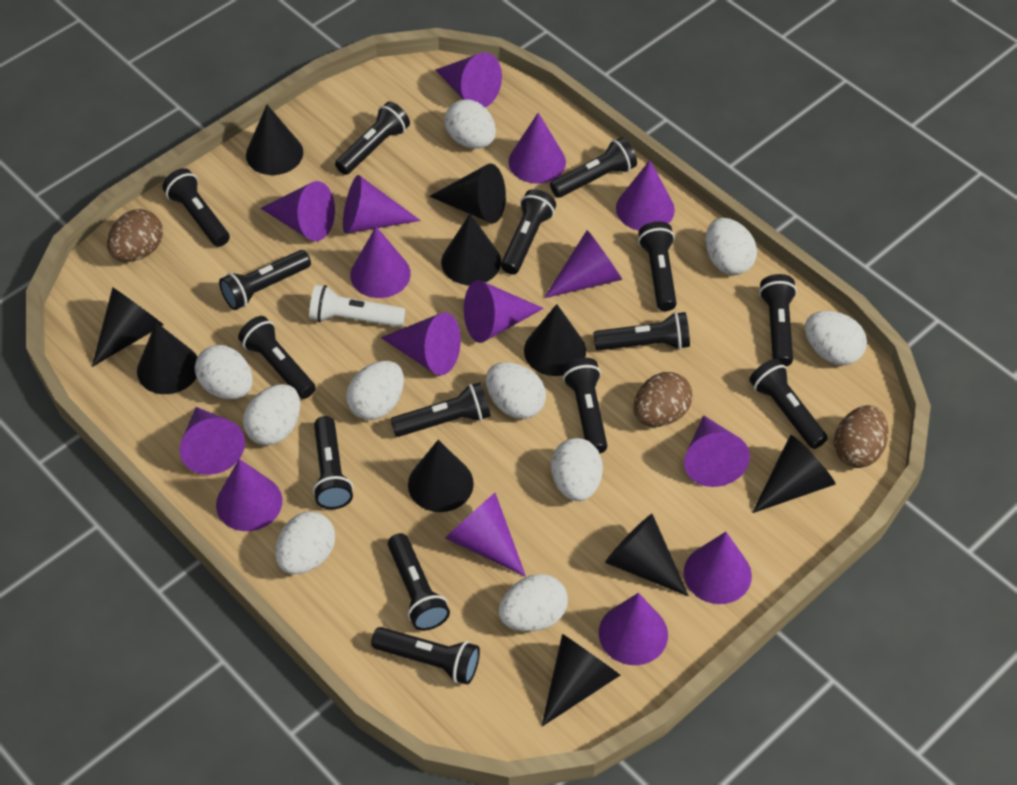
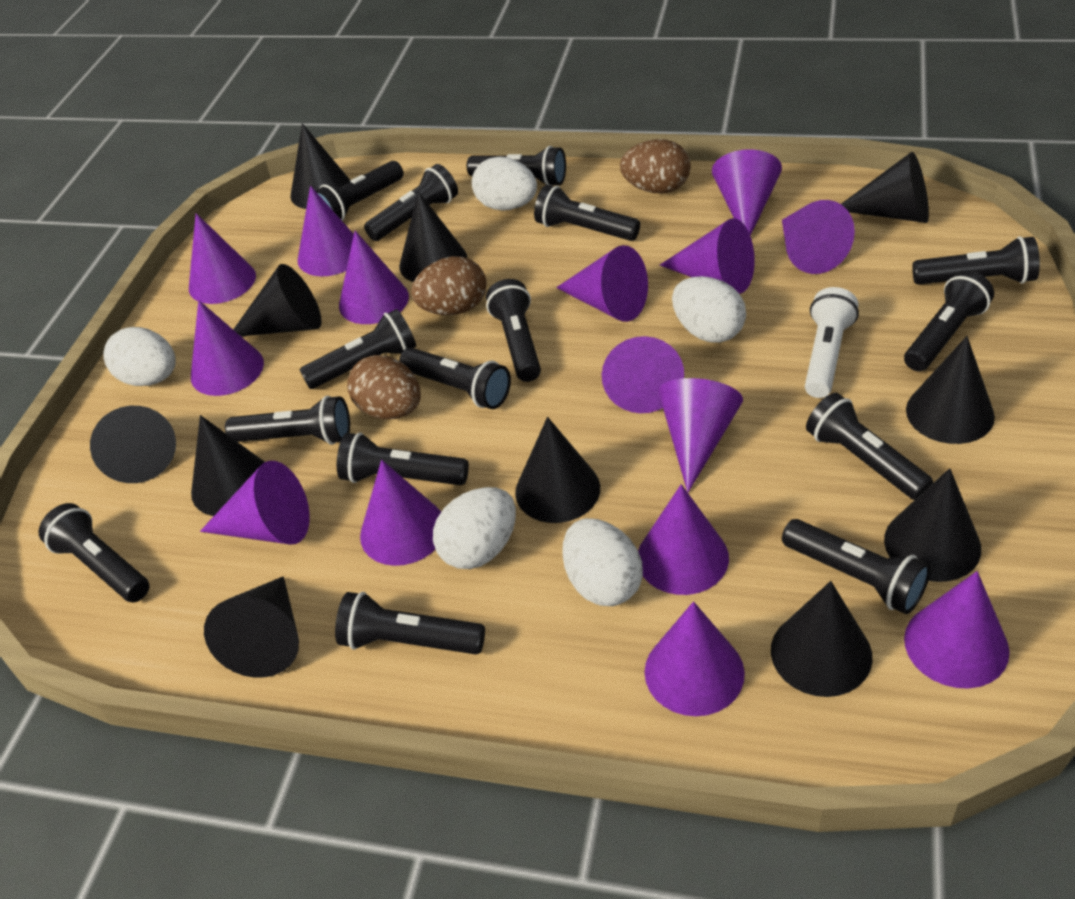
black cone: [92,287,164,367] [137,322,197,394] [246,105,303,175] [408,440,474,512] [429,163,506,223] [441,214,501,285] [524,304,586,376] [542,634,620,726] [605,514,689,596] [752,435,836,513] = 10 -> [90,406,176,483] [191,415,264,516] [204,576,299,678] [233,264,322,336] [291,123,351,209] [399,192,467,282] [515,417,600,523] [771,581,872,697] [841,152,929,223] [884,468,981,582] [906,336,995,444] = 11
white egg: [195,345,253,399] [243,384,300,445] [275,512,335,574] [346,361,404,420] [444,99,496,149] [486,362,546,419] [499,574,568,631] [551,438,603,501] [705,218,757,275] [805,311,867,365] = 10 -> [104,327,176,386] [433,487,516,569] [472,157,537,211] [562,518,643,606] [672,276,746,343] = 5

